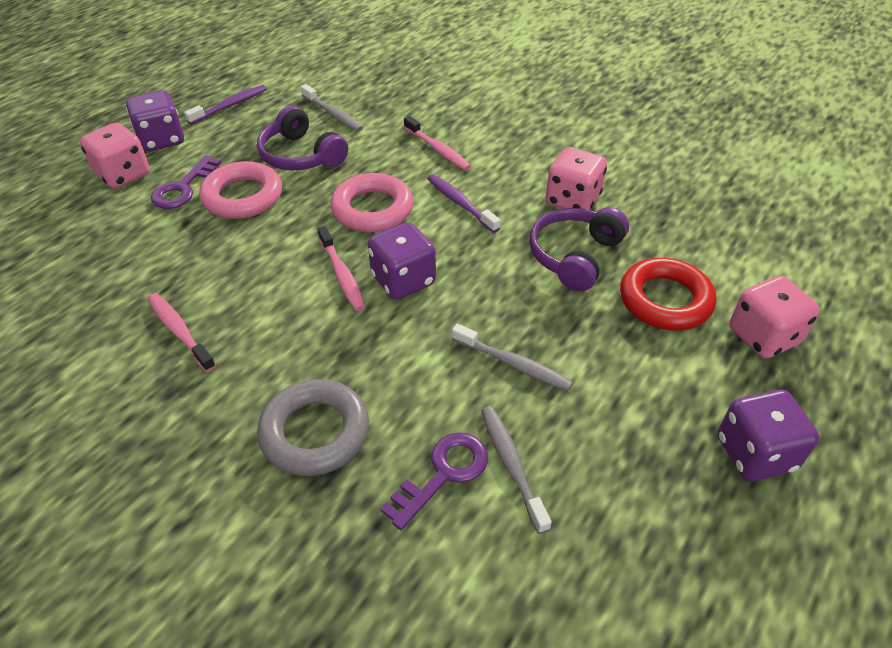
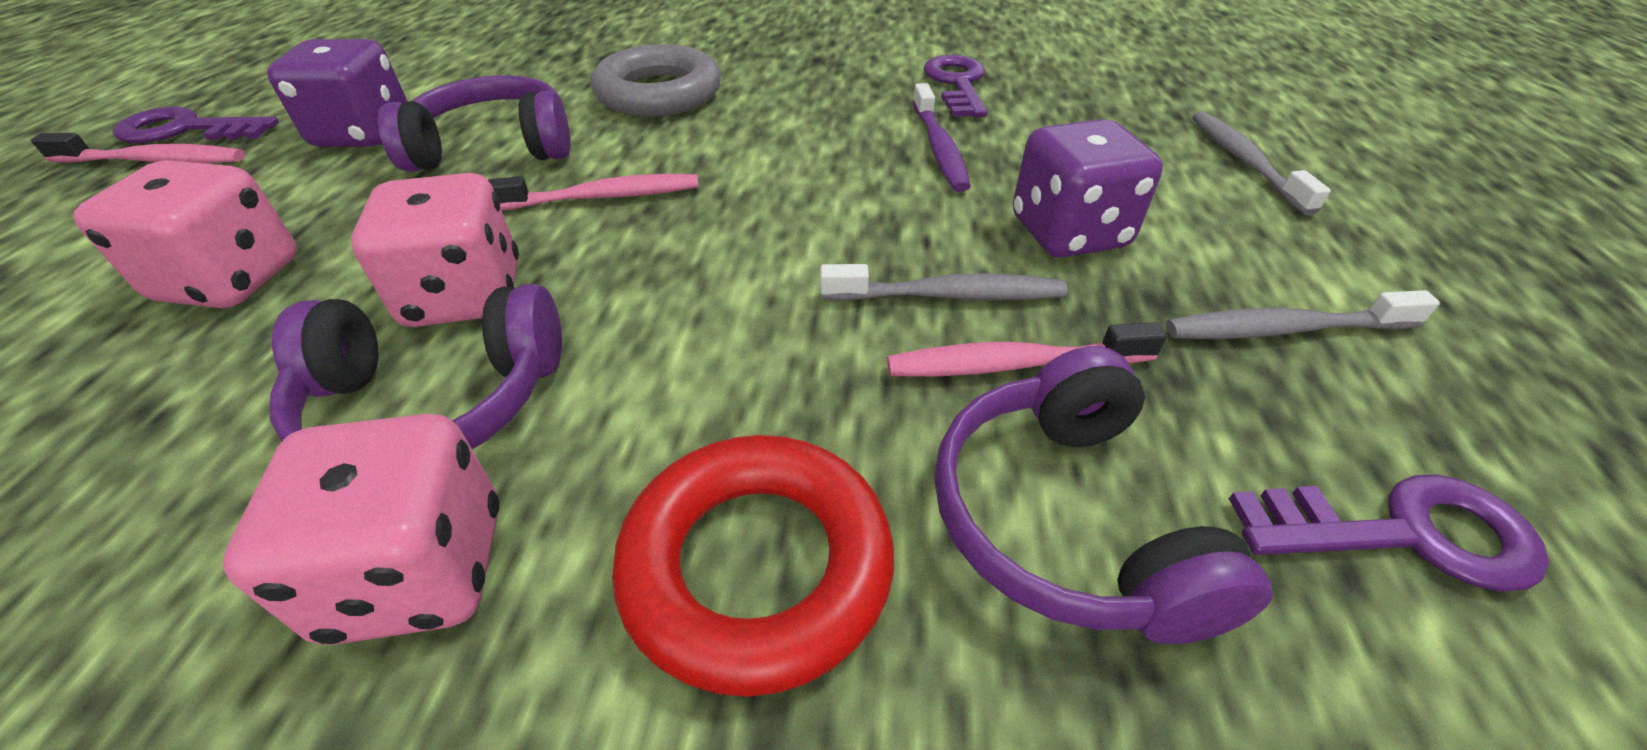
pink ring: [199,161,282,219] [330,173,413,232] = 2 -> none = 0
purple dice: [126,91,184,151] [368,222,436,300] [718,390,819,481] = 3 -> [267,39,408,147] [1013,119,1163,258] = 2
purple headphones: [257,106,348,171] [529,207,629,292] = 2 -> [270,284,562,449] [378,75,571,172] [934,346,1273,644] = 3
purple key: [151,156,221,209] [381,432,488,530] = 2 -> [113,107,279,143] [923,55,987,117] [1229,474,1549,592] = 3
purple toothbrush: [184,85,267,125] [427,174,500,233] = 2 -> [913,83,971,192] = 1

